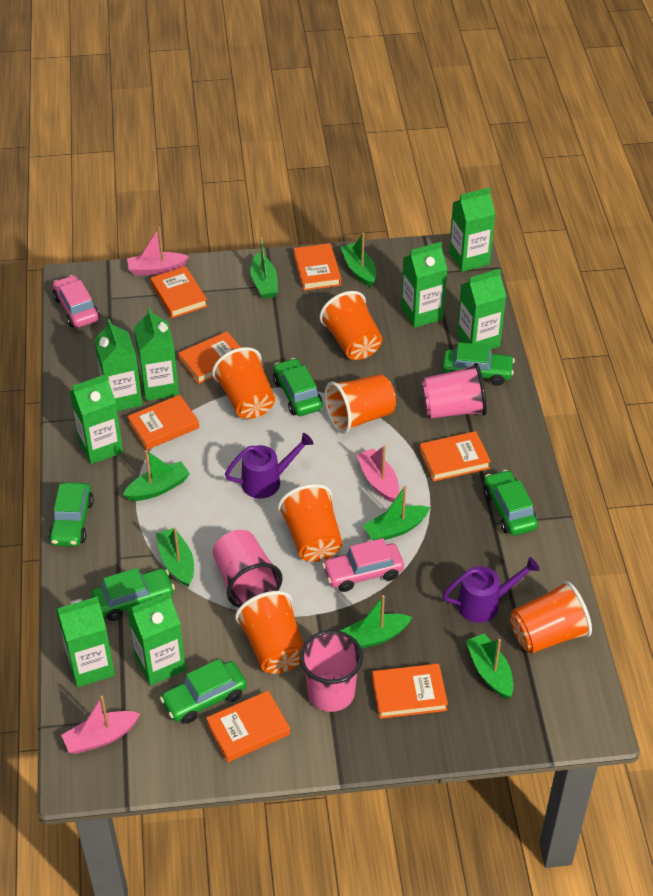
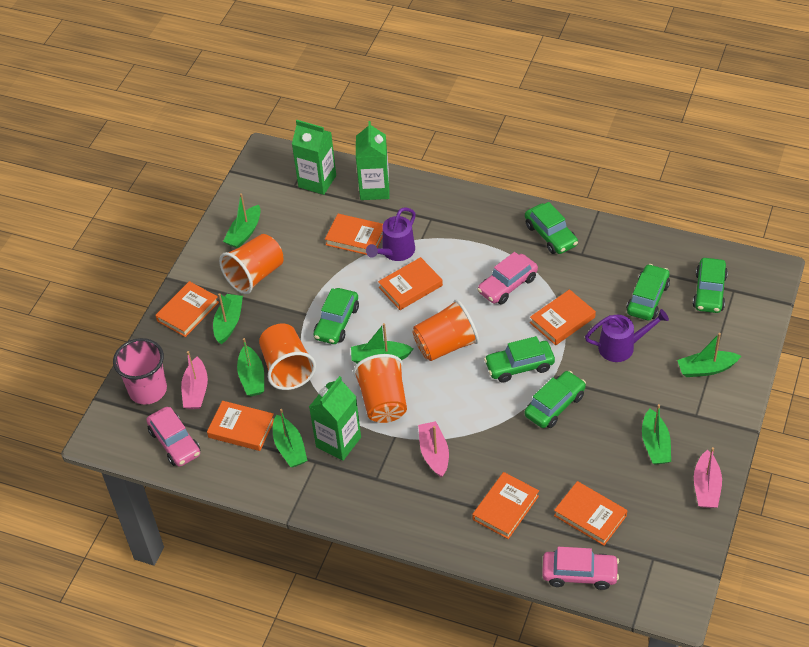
green carton: [56,596,115,687] [69,374,123,464] [94,319,143,411] [127,592,186,686] [134,308,179,401] [401,242,447,328] [449,187,495,272] [457,269,506,350] = 8 -> [292,120,336,195] [309,376,361,461] [356,121,389,200] = 3
orange cup: [212,347,275,419] [235,591,304,674] [278,484,342,562] [319,291,382,360] [325,374,396,434] [510,581,592,654] = 6 -> [219,234,283,294] [259,323,316,390] [353,354,407,423] [412,299,479,361] = 4
pink car: [53,275,99,328] [322,538,404,592] = 2 -> [146,407,201,467] [477,252,538,304] [542,547,619,590] = 3
pink cup: [213,530,283,607] [300,630,363,712] [421,363,487,419] = 3 -> [113,338,167,405] = 1

